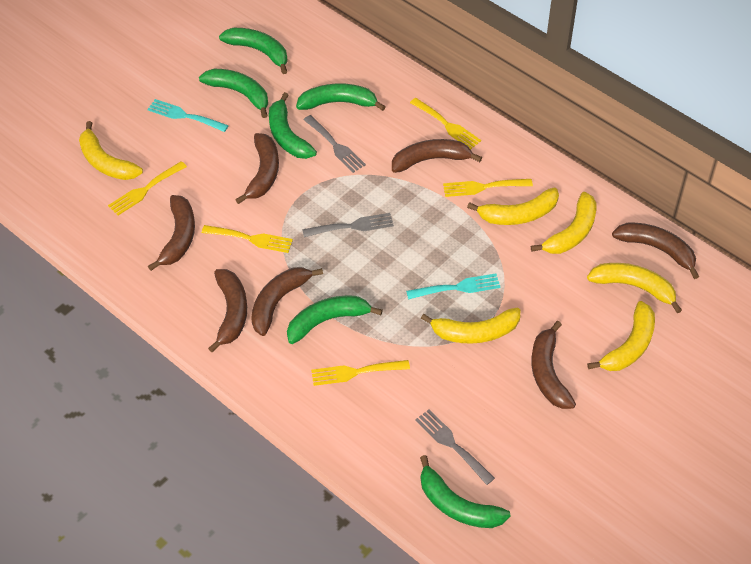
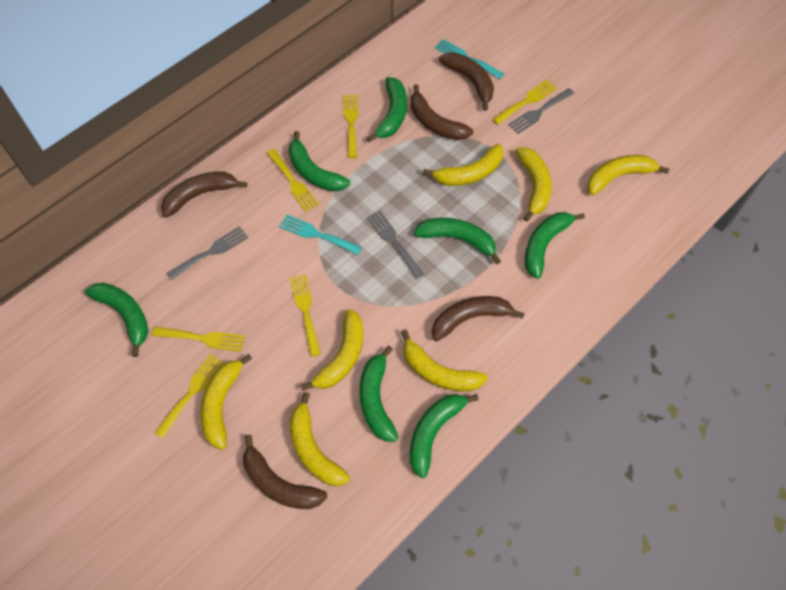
brown banana: [148,195,195,271] [208,269,247,352] [235,133,279,204] [251,267,323,336] [392,139,482,173] [531,321,576,409] [612,223,699,279] = 7 -> [161,171,247,217] [243,434,327,509] [411,84,473,140] [432,296,525,342] [439,52,494,111] = 5
green banana: [199,69,268,118] [219,28,288,74] [269,92,317,159] [287,295,383,344] [296,83,386,111] [420,455,511,528] = 6 -> [85,283,148,357] [288,131,350,191] [359,346,399,442] [367,77,407,142] [410,394,479,478] [414,218,501,264] [525,212,585,279] = 7
yellow banana: [79,121,143,180] [421,308,520,344] [467,188,559,225] [531,192,597,254] [587,263,682,313] [587,301,655,371] = 6 -> [201,354,252,450] [290,392,350,486] [301,309,363,391] [401,329,488,391] [423,144,504,186] [515,147,552,222] [587,155,669,195] = 7
yellow fork: [108,161,187,215] [202,225,293,253] [311,360,410,386] [410,98,481,149] [443,179,533,197] = 5 -> [152,327,245,352] [155,354,224,438] [267,149,319,212] [290,274,321,357] [343,94,359,158] [492,80,557,125] = 6

